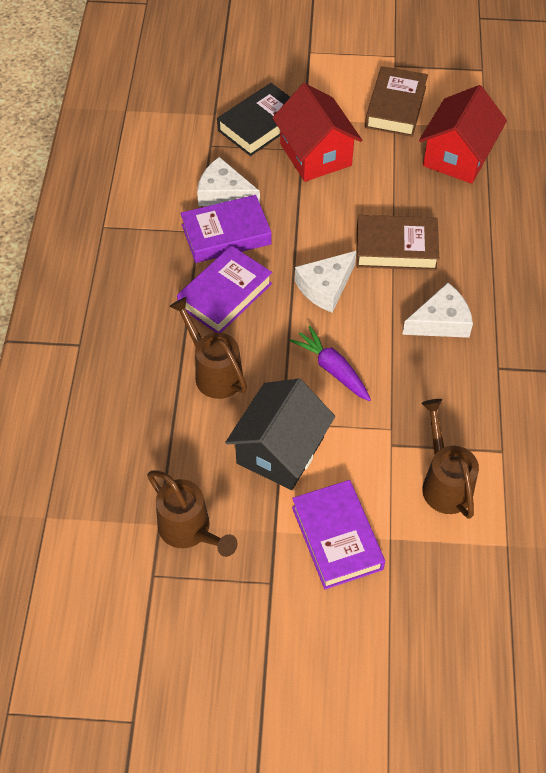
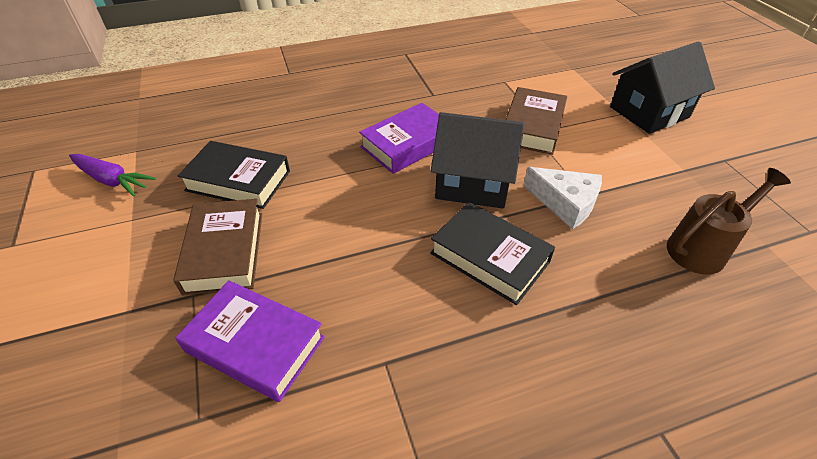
black book: [217,83,290,156] = 1 -> [178,141,290,209] [430,202,555,305] = 2
black house: [225,378,335,490] = 1 -> [431,112,524,209] [610,41,715,134] = 2
brown watering can: [147,470,237,557] [169,297,247,399] [421,399,479,519] = 3 -> [667,168,791,275] = 1
purple book: [177,245,272,333] [180,195,272,263] [292,480,385,589] = 3 -> [176,280,325,402] [359,103,439,174] = 2
red house: [272,83,362,182] [419,85,507,184] = 2 -> none = 0
white cheese: [197,157,260,206] [295,251,356,313] [402,283,473,338] = 3 -> [523,167,602,229] = 1

